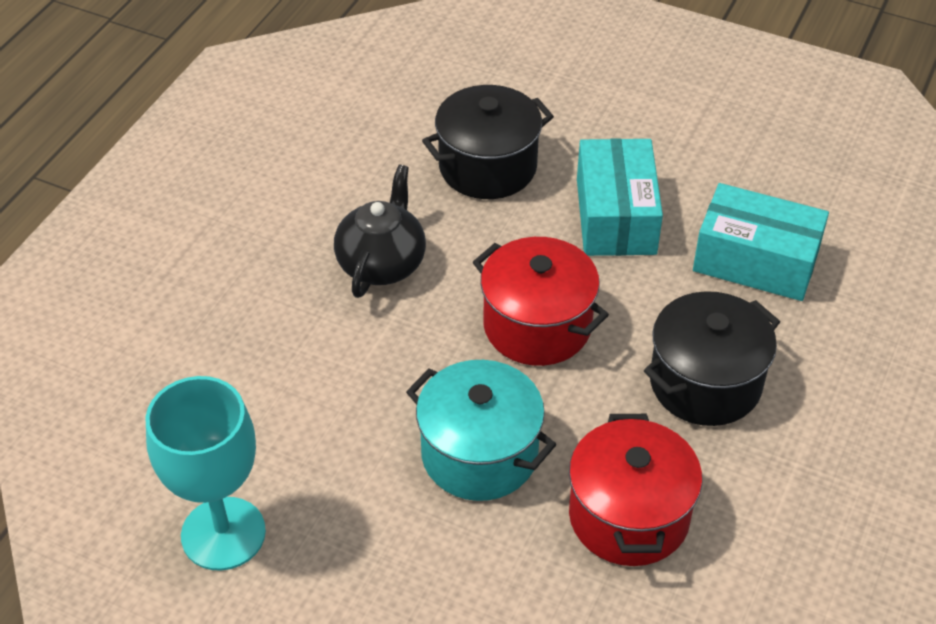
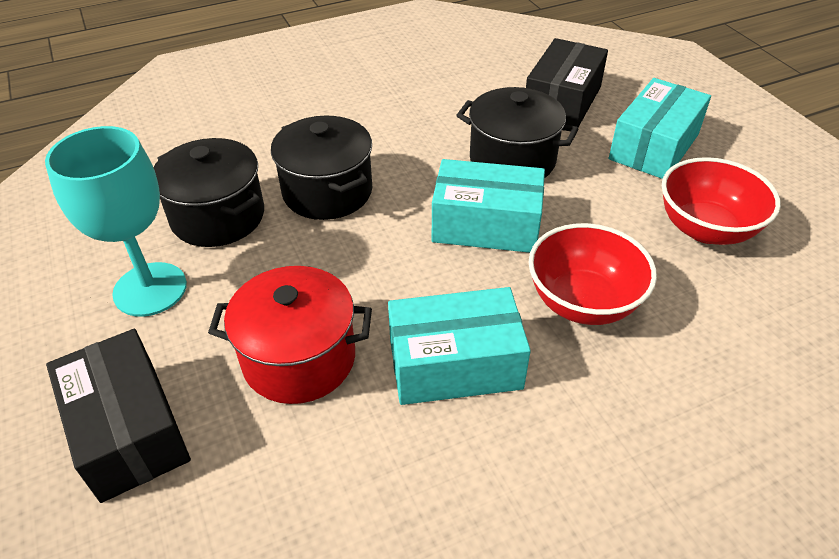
black box: none = 0 -> [46,329,191,503] [526,38,608,127] = 2
black pot: [422,85,554,199] [644,291,780,426] = 2 -> [153,138,264,247] [271,115,372,220] [456,87,578,178] = 3
black teapot: [334,165,426,298] = 1 -> none = 0
red bowl: none = 0 -> [528,223,657,325] [662,157,781,245] = 2
red pot: [473,237,609,366] [569,414,702,566] = 2 -> [208,266,372,404] = 1
turquoise box: [577,138,663,256] [693,183,829,301] = 2 -> [388,287,531,405] [432,159,545,253] [609,78,711,179] = 3
turquoise pot: [406,360,556,501] = 1 -> none = 0

